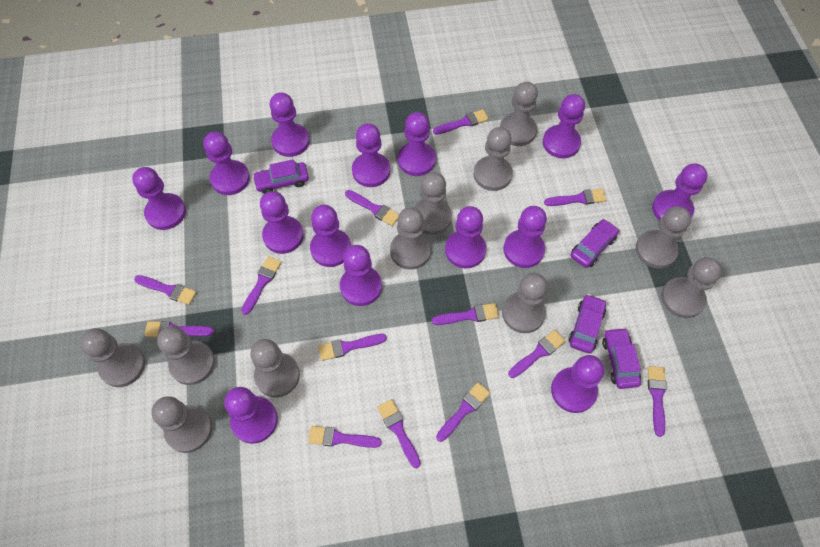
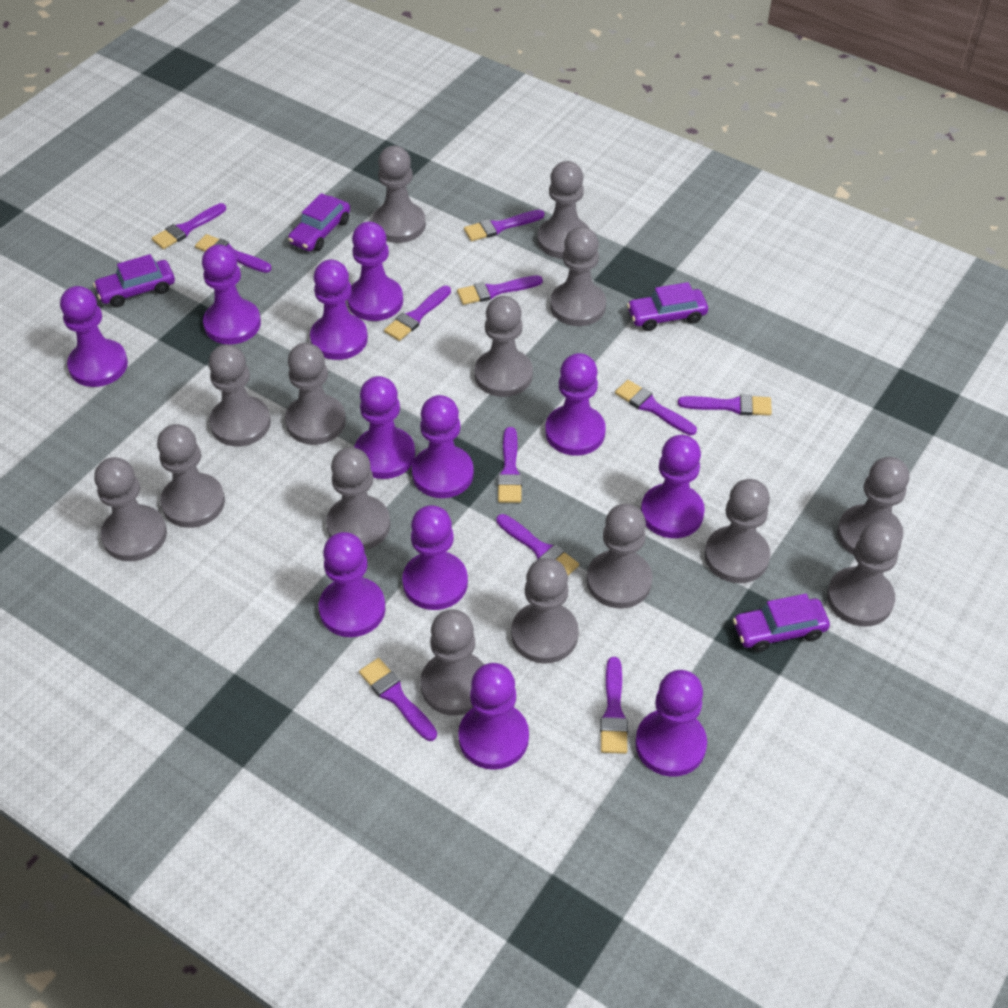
grey pawn: [80,328,145,387] [151,396,212,453] [157,326,215,385] [250,339,300,398] [390,207,431,270] [414,172,452,235] [474,127,513,191] [500,82,538,146] [502,273,548,333] [636,206,691,268] [661,257,722,318] = 11 -> [94,457,167,561] [157,424,225,528] [208,344,271,446] [285,343,346,445] [326,447,390,550] [372,145,426,243] [420,609,484,716] [474,296,533,397] [511,558,579,664] [537,161,589,259] [550,227,606,326] [587,504,652,609] [705,479,770,583] [827,522,901,627] [837,457,909,555] = 15
purple brush: [134,275,197,305] [144,321,214,337] [241,256,282,315] [308,426,382,448] [318,334,387,361] [345,190,399,226] [377,399,421,468] [432,303,499,325] [433,109,489,135] [436,382,490,442] [508,330,566,378] [544,189,606,206] [647,366,667,437] = 13 -> [152,203,226,249] [195,234,272,273] [359,658,437,741] [384,286,451,341] [457,275,543,305] [464,210,544,241] [496,514,579,575] [498,427,522,503] [600,657,628,754] [615,380,697,435] [678,394,772,416] = 11
purple pawn: [132,167,186,230] [203,132,250,195] [224,387,278,444] [260,191,304,254] [270,92,310,157] [310,205,351,267] [340,245,382,306] [352,123,390,187] [398,112,436,176] [445,206,486,268] [503,206,547,268] [543,94,585,158] [551,355,604,413] [652,164,708,221] = 14 -> [60,286,128,387] [202,245,261,345] [310,260,368,360] [319,532,386,637] [347,222,403,321] [354,376,415,479] [402,505,468,610] [412,395,474,498] [458,663,529,770] [545,353,606,456] [635,670,707,777] [641,435,705,538] = 12

